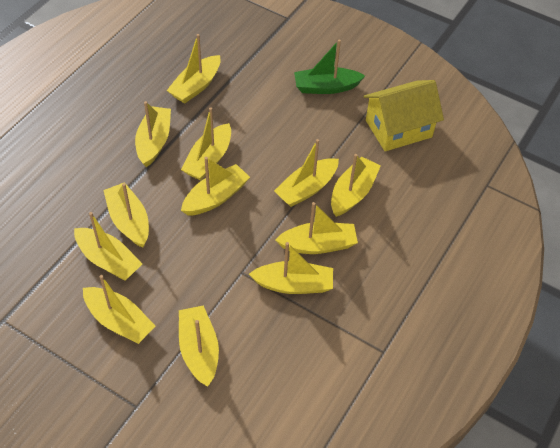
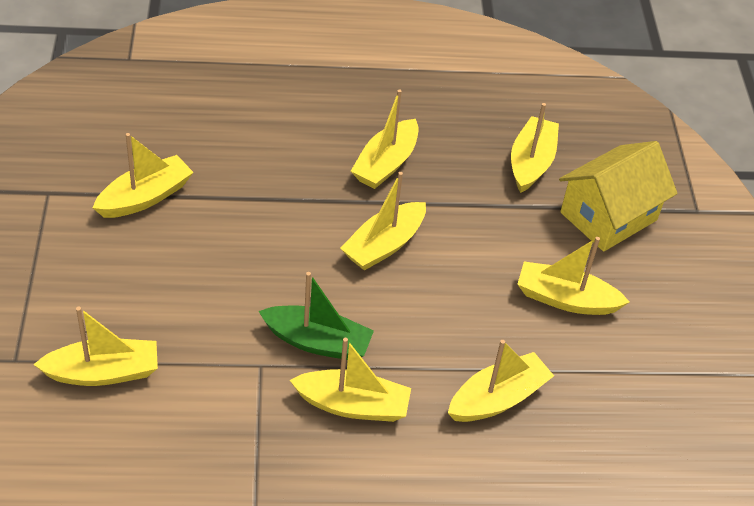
yellow boat: [74,212,142,281] [83,275,155,344] [103,182,149,248] [135,101,171,167] [166,34,221,103] [179,305,219,387] [181,108,231,180] [181,157,250,216] [249,242,333,294] [274,139,339,207] [275,202,358,254] [331,154,381,217] = 12 -> [33,307,158,386] [93,133,194,218] [290,338,411,422] [340,172,426,271] [351,89,419,189] [448,340,554,422] [511,103,559,193] [517,237,629,315] = 8

